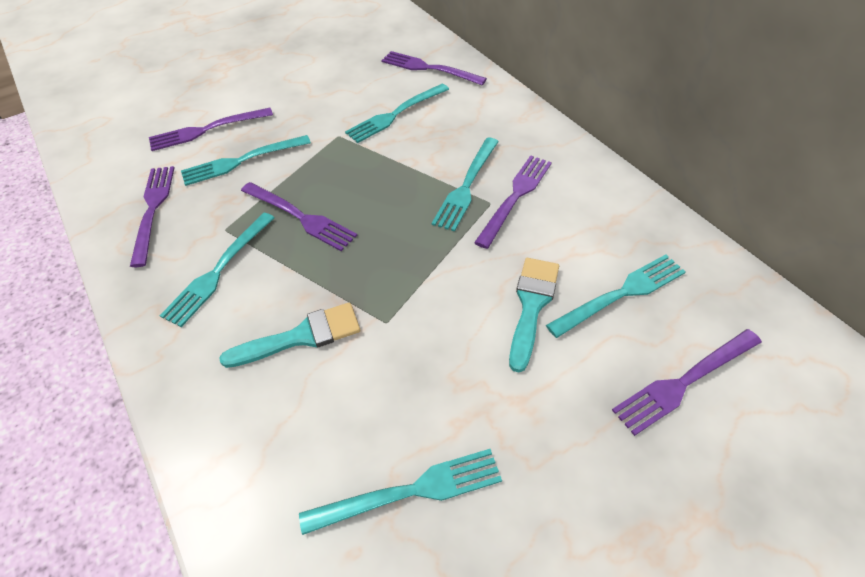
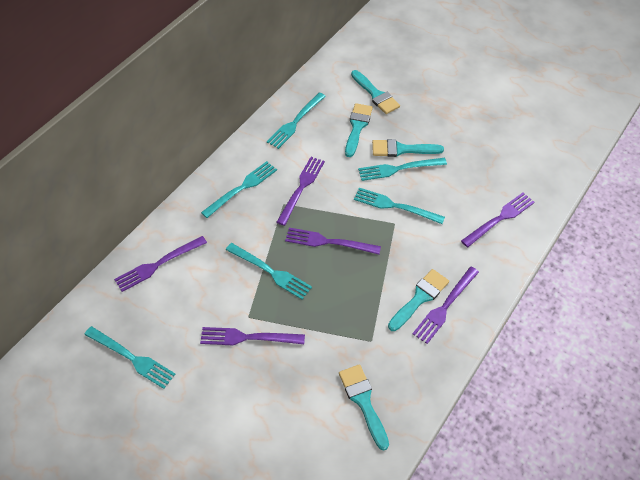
turquoise brush: [219,303,360,368] [509,258,559,372] = 2 -> [339,364,389,451] [345,103,373,157] [351,70,400,114] [372,139,444,157] [388,269,449,331] = 5

